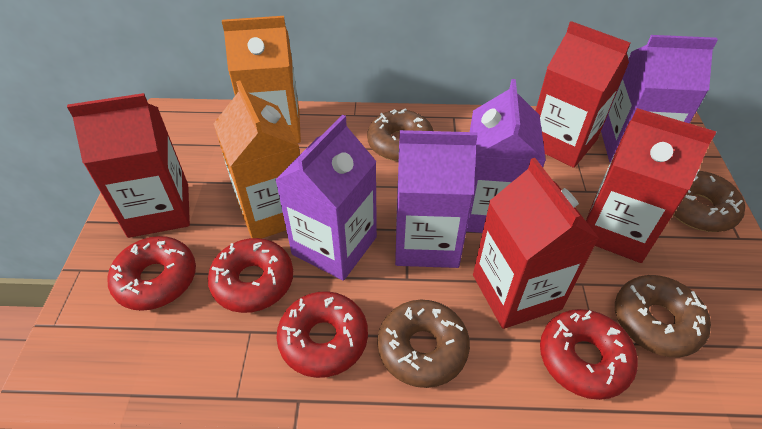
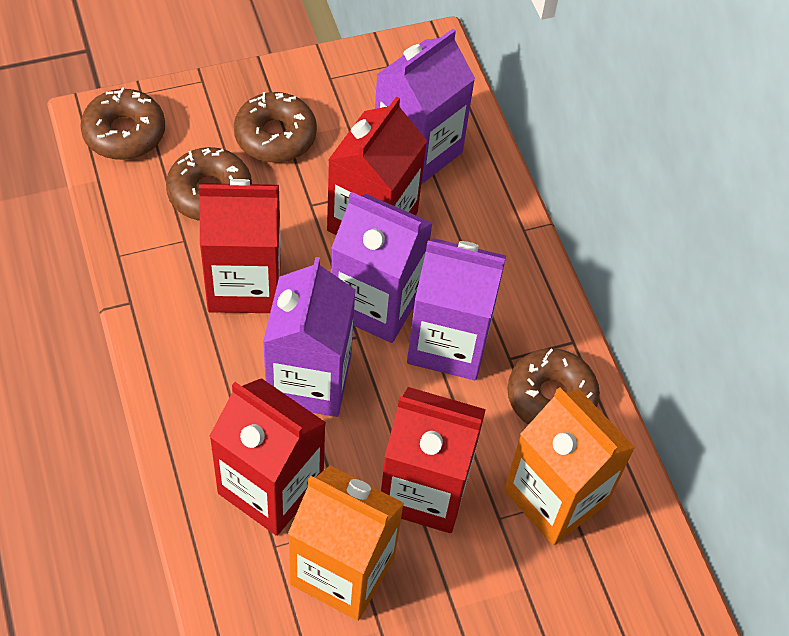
red donut: [107,236,196,311] [208,238,293,313] [276,291,368,378] [540,309,638,400] = 4 -> none = 0

